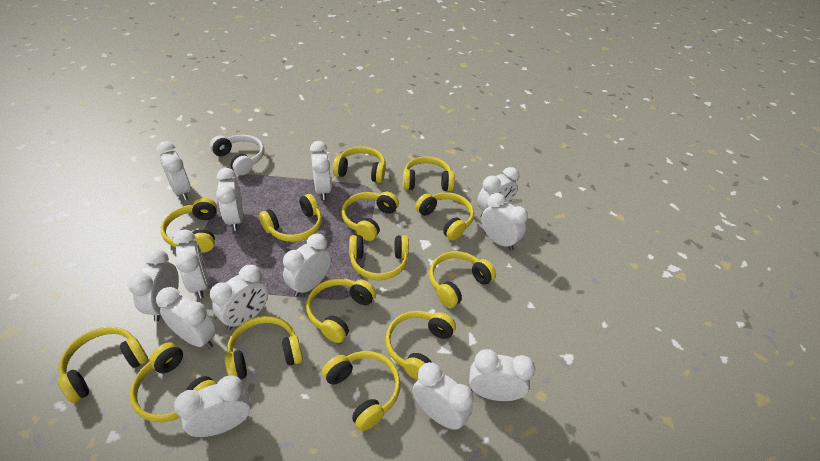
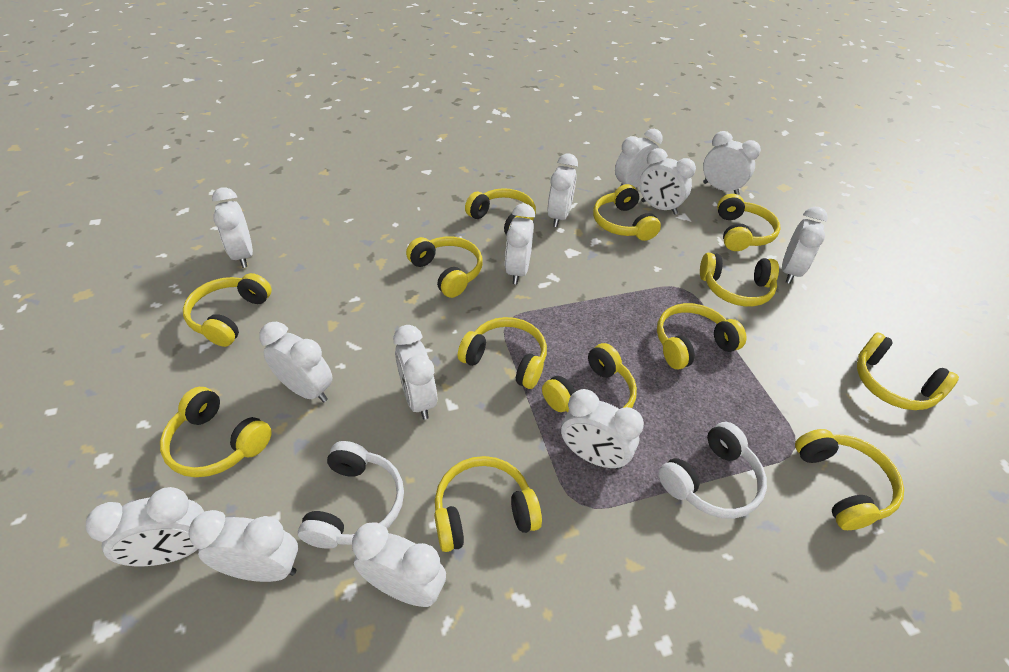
white headphones: [210,135,264,175] = 1 -> [298,441,404,548] [658,422,767,519] = 2
yellow headphones: [57,327,148,403] [130,342,217,422] [161,198,217,253] [225,316,303,379] [259,194,322,242] [306,278,376,343] [322,351,400,431] [333,146,385,183] [341,192,399,241] [349,235,409,280] [385,311,456,380] [403,156,455,191] [415,192,474,240] [429,251,496,308] = 14 -> [160,387,272,477] [183,273,272,347] [406,237,483,298] [434,456,542,552] [458,317,547,389] [465,188,536,234] [542,343,637,412] [593,184,661,241] [657,303,747,369] [700,253,779,307] [717,194,781,251] [795,429,904,530] [857,332,959,410] = 13

